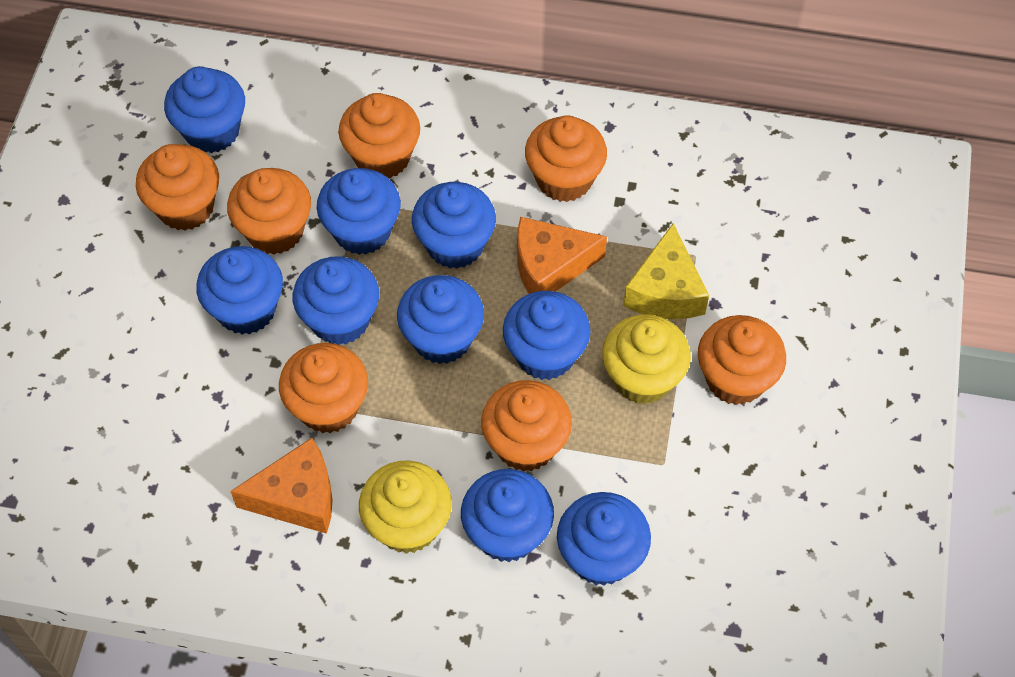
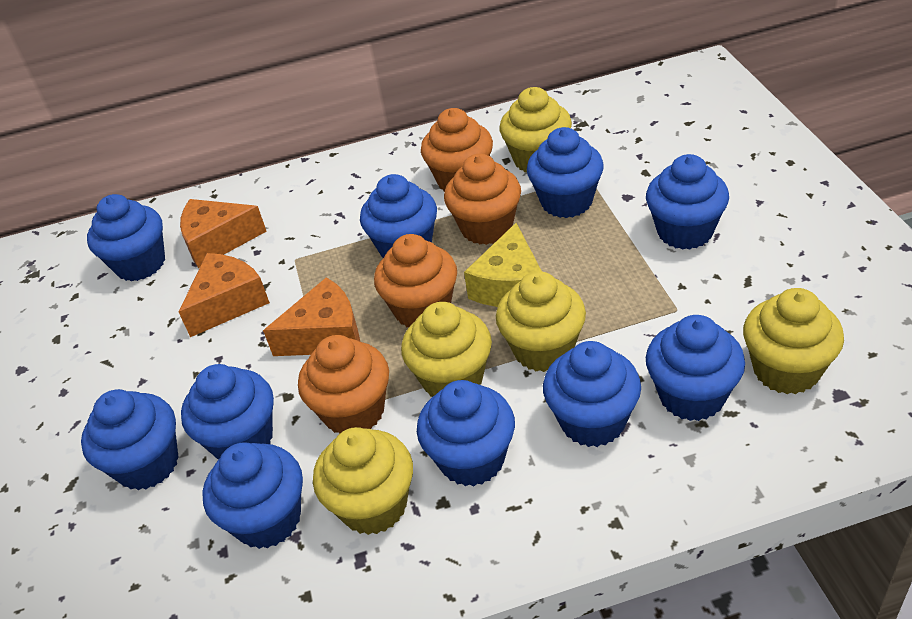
blue cupcake: [164,66,245,153] [196,246,283,335] [293,256,379,345] [317,168,401,255] [397,275,484,364] [412,182,496,269] [461,469,554,562] [503,291,591,380] [557,492,651,586] = 9 -> [81,389,179,490] [87,194,165,281] [181,364,274,459] [202,442,303,549] [360,174,437,258] [417,380,515,486] [527,127,604,218] [543,341,641,447] [646,154,729,250] [646,315,745,421] = 10
orange cheese: [230,438,333,534] [517,217,607,294] = 2 -> [179,253,270,337] [180,199,267,268] [263,277,360,356] = 3
orange cupcake: [136,144,219,231] [227,168,311,255] [279,343,368,433] [339,93,420,179] [481,380,572,472] [525,115,607,202] [698,315,786,405] = 7 -> [298,335,389,434] [374,234,457,327] [421,108,493,192] [444,154,521,245] = 4
yellow cupcake: [359,461,452,554] [602,315,691,405] = 2 -> [313,427,413,535] [401,302,492,397] [496,271,586,372] [500,87,572,172] [743,288,844,394] = 5

